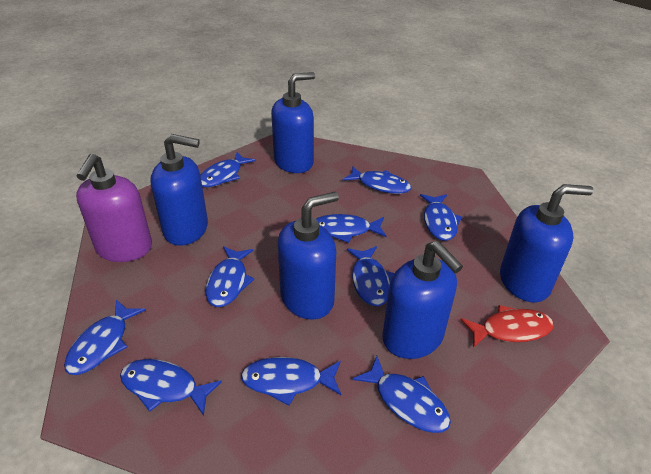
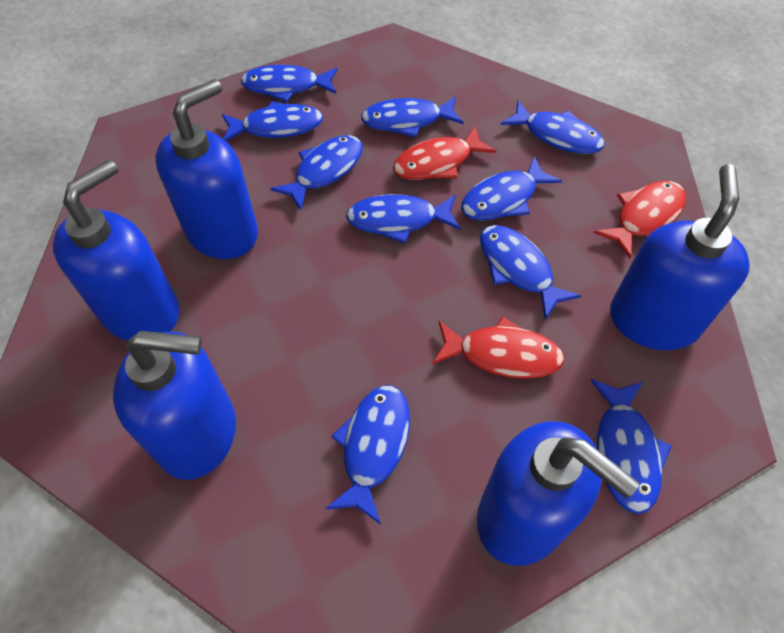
purple soap dispenser: [76,154,152,262] = 1 -> none = 0
red fish: [461,305,554,348] = 1 -> [393,127,496,180] [432,316,565,379] [594,181,686,258] = 3

